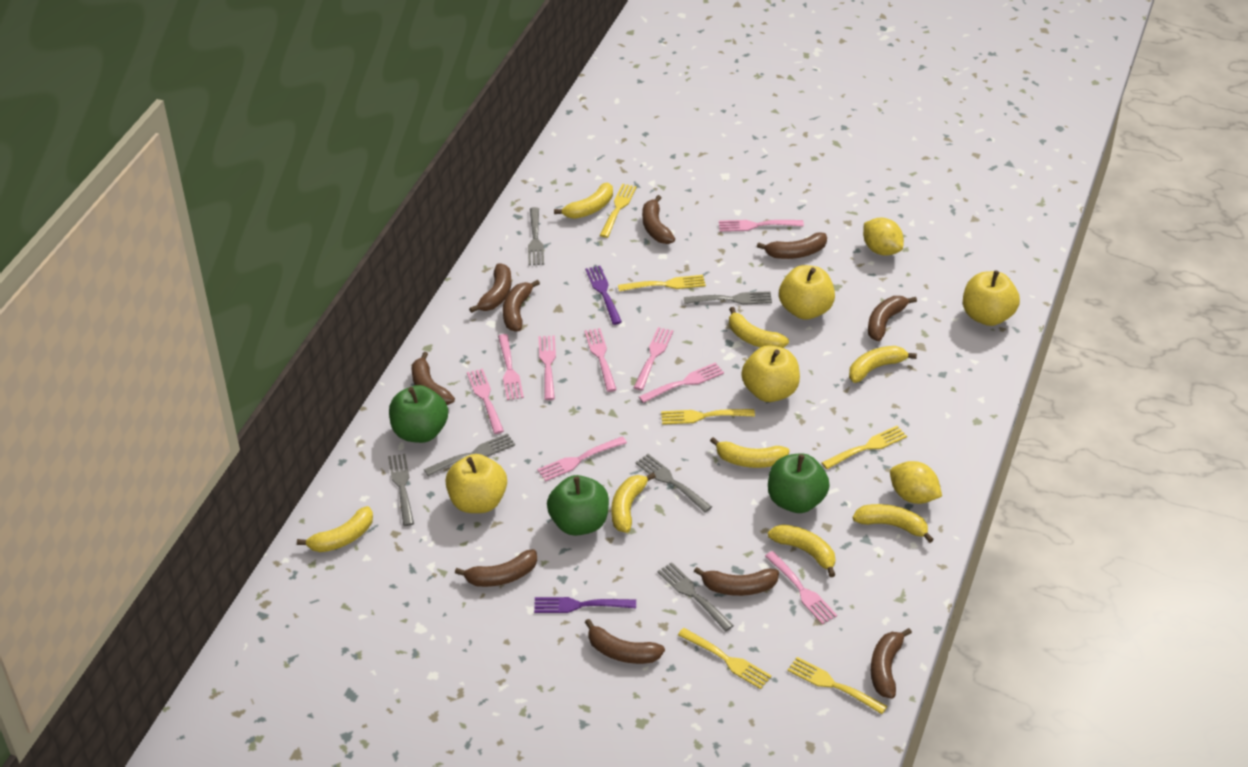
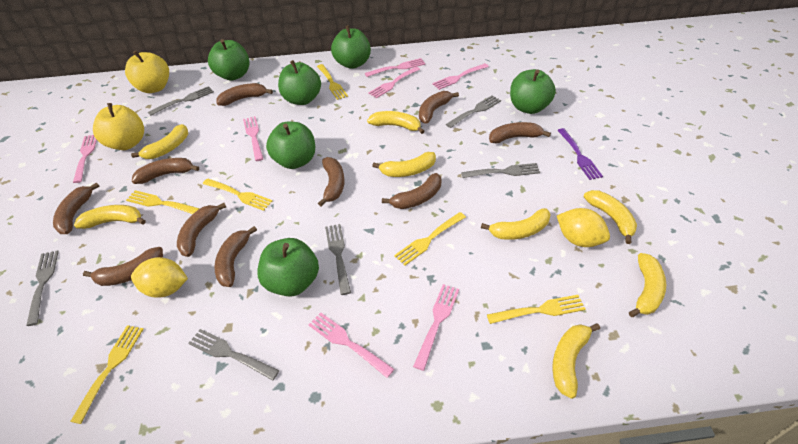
green apple: [389,385,448,443] [547,475,609,536] [768,453,830,513] = 3 -> [208,39,250,80] [257,238,319,297] [266,122,315,169] [278,60,321,105] [331,25,371,69] [510,69,556,114] = 6
pink fork: [467,369,504,434] [498,334,524,400] [537,436,627,482] [539,335,556,400] [584,328,617,392] [633,327,674,390] [639,362,724,403] [719,220,804,232] [765,551,837,625] = 9 -> [73,135,97,183] [243,116,263,161] [308,312,394,378] [365,58,425,77] [368,67,420,98] [413,284,459,371] [432,63,489,90] = 7
purple fork: [534,597,636,613] [585,266,622,325] = 2 -> [557,128,603,180] = 1
yellow apple: [445,454,507,513] [741,345,800,402] [779,265,835,320] [963,270,1020,326] = 4 -> [93,103,144,150] [125,51,169,93] = 2

